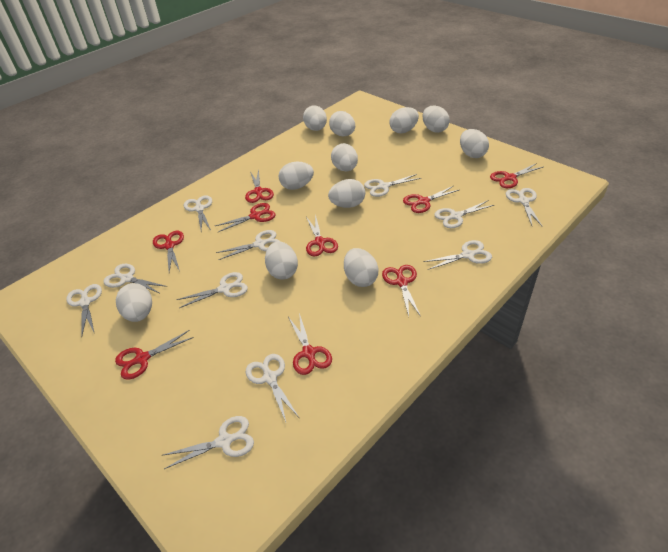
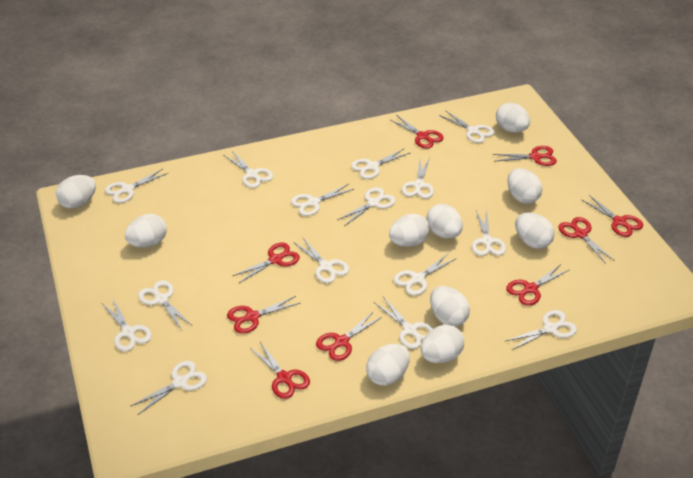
white egg: [116,283,152,322] [265,241,298,280] [279,162,314,190] [303,105,327,131] [328,179,365,208] [329,111,355,136] [331,143,358,171] [344,248,379,287] [389,107,419,133] [423,105,450,133] [460,129,489,158] = 11 -> [56,175,96,209] [125,214,167,247] [366,344,410,386] [389,214,430,247] [421,325,464,363] [426,204,463,238] [430,286,470,327] [496,103,530,132] [507,168,542,204] [515,213,555,249] = 10
white scissors: [66,284,102,335] [103,264,167,293] [163,416,254,469] [176,272,248,308] [184,195,212,230] [216,230,280,260] [246,354,299,422] [364,174,421,197] [423,240,492,270] [434,200,494,228] [506,188,543,227] = 11 -> [102,297,152,351] [105,169,168,203] [130,361,207,415] [138,280,193,330] [224,151,273,188] [291,184,354,216] [293,237,349,283] [337,187,396,226] [351,148,410,179] [374,298,433,349] [394,253,457,295] [402,158,434,199] [439,110,495,143] [472,210,506,256] [506,310,577,350] = 15

